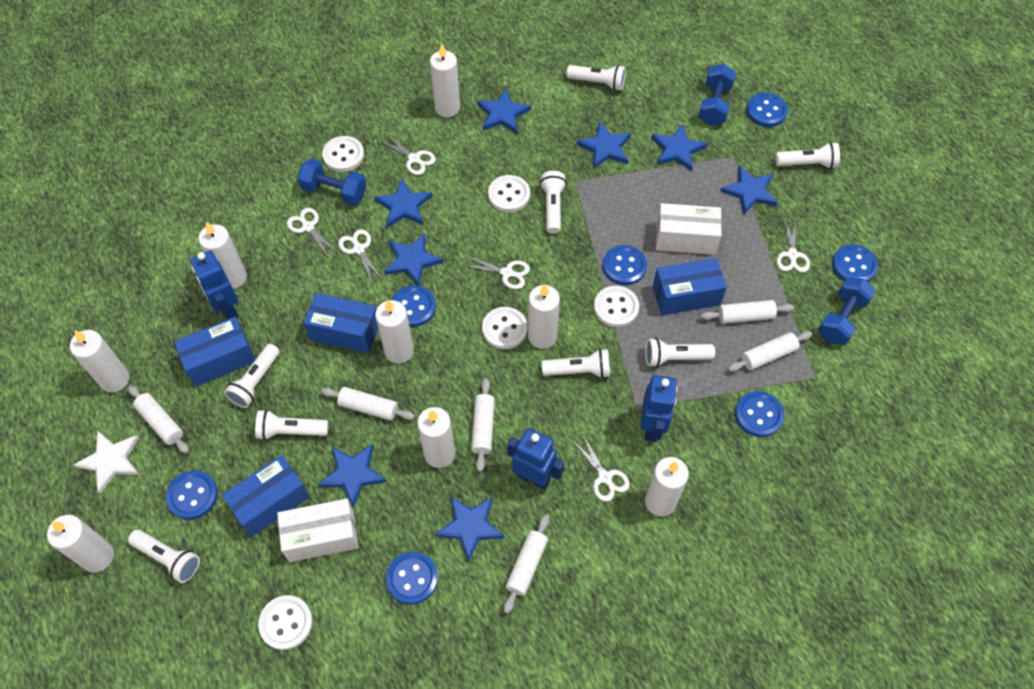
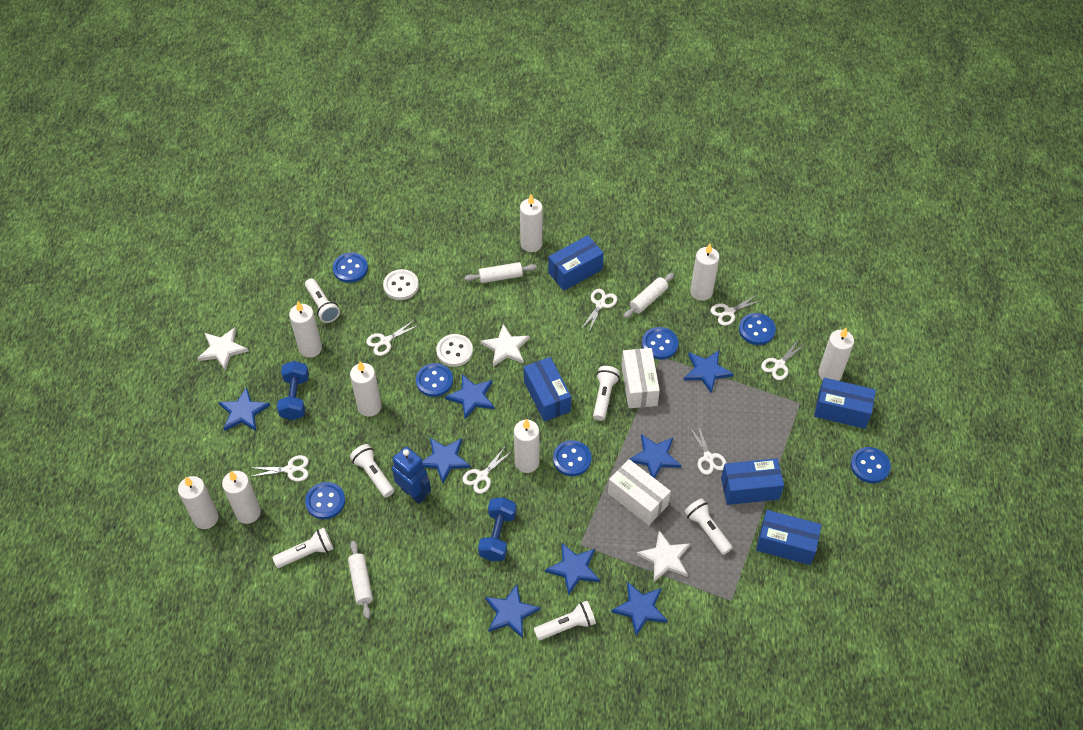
blue box: [174,317,255,387] [222,455,310,537] [304,293,378,353] [653,258,727,316] = 4 -> [524,357,571,422] [548,235,604,291] [721,458,784,505] [756,510,821,565] [814,378,876,429] = 5
blue dumbbell: [298,158,366,206] [699,64,736,126] [818,277,875,345] = 3 -> [277,361,309,420] [478,497,516,561] = 2
blue robot: [190,250,238,320] [507,428,564,490] [641,375,677,442] = 3 -> [392,447,431,504] = 1
white button: [258,595,313,650] [322,136,364,172] [482,307,528,349] [488,175,530,212] [594,286,639,327] = 5 -> [383,269,419,300] [436,334,473,367] = 2
white flashlight: [128,530,200,583] [224,344,280,408] [255,410,329,440] [540,171,567,234] [542,349,610,378] [567,65,626,91] [645,338,715,367] [775,142,840,169] = 8 -> [272,528,334,568] [305,278,340,323] [350,444,394,498] [534,601,596,640] [593,366,620,421] [684,498,733,555] = 6
white rolling pin: [128,385,189,454] [321,387,415,421] [471,378,495,472] [504,514,549,614] [700,300,794,324] [728,331,812,372] = 6 -> [348,541,373,619] [464,262,537,283] [624,273,674,318] = 3
white scissors: [287,208,338,257] [338,229,382,282] [379,135,436,175] [462,256,530,289] [572,434,630,502] [776,217,810,272] = 6 -> [249,455,309,482] [366,320,419,356] [463,447,511,494] [581,289,617,332] [689,424,727,475] [711,294,763,326] [761,339,805,380] = 7
white star: [73,431,140,494] = 1 -> [197,327,249,371] [481,324,530,367] [636,530,690,582] = 3

